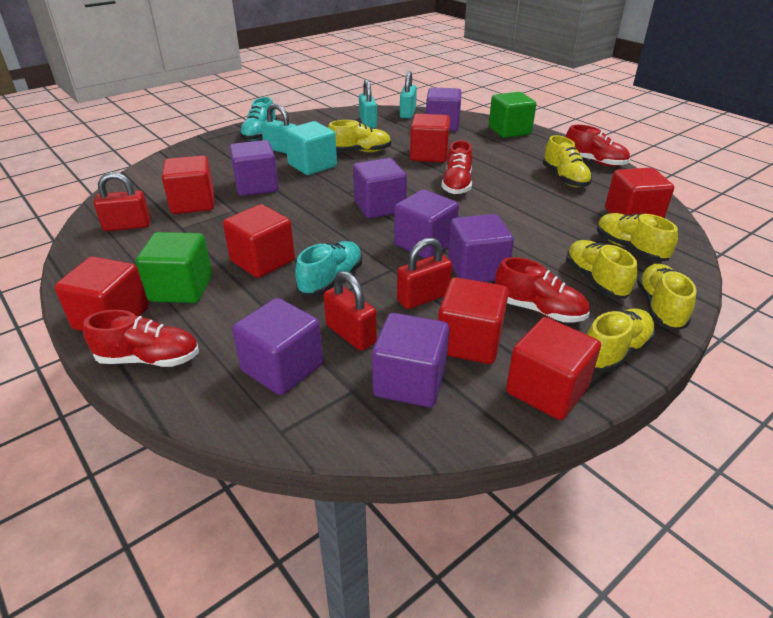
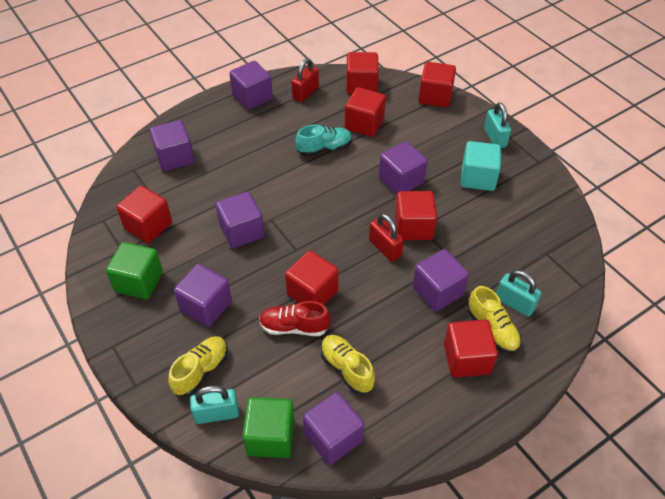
red padlock: [94,172,151,231] [324,271,377,351] [397,238,452,309] = 3 -> [292,58,319,102] [369,213,404,262] = 2
red shoe: [83,310,199,367] [441,140,473,194] [495,257,590,322] [566,125,630,166] = 4 -> [259,301,331,336] = 1
turquoise shoe: [240,97,277,141] [295,241,362,296] = 2 -> [295,125,352,156] = 1
yellow shoe: [328,120,391,152] [542,135,592,187] [566,240,637,299] [587,308,655,372] [597,213,678,262] [637,264,696,331] = 6 -> [168,336,228,396] [321,335,375,394] [467,286,521,353] = 3

